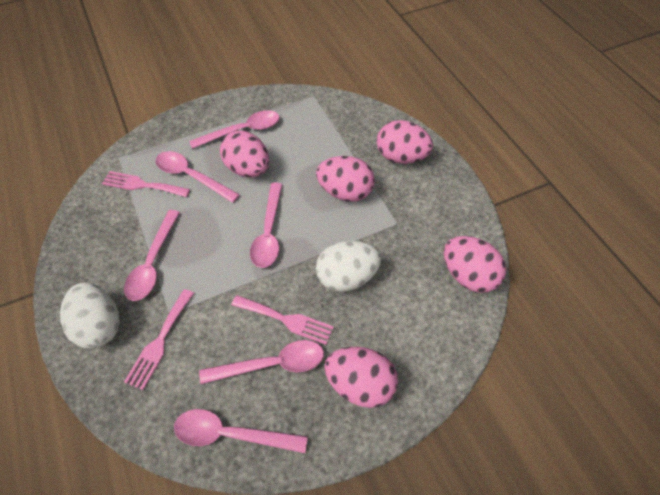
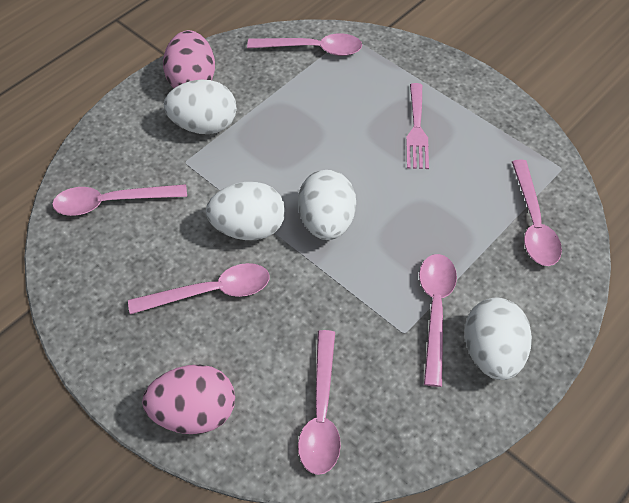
pink egg: [220,130,269,177] [316,156,375,202] [324,347,398,408] [377,120,433,164] [444,236,506,293] = 5 -> [142,365,235,434] [163,30,215,88] = 2
pink fork: [102,171,190,197] [124,289,194,390] [231,295,334,345] = 3 -> [406,83,429,169] = 1
white egg: [60,282,120,349] [316,241,381,292] = 2 -> [164,79,237,134] [206,182,285,240] [298,170,356,240] [464,298,532,380] = 4

